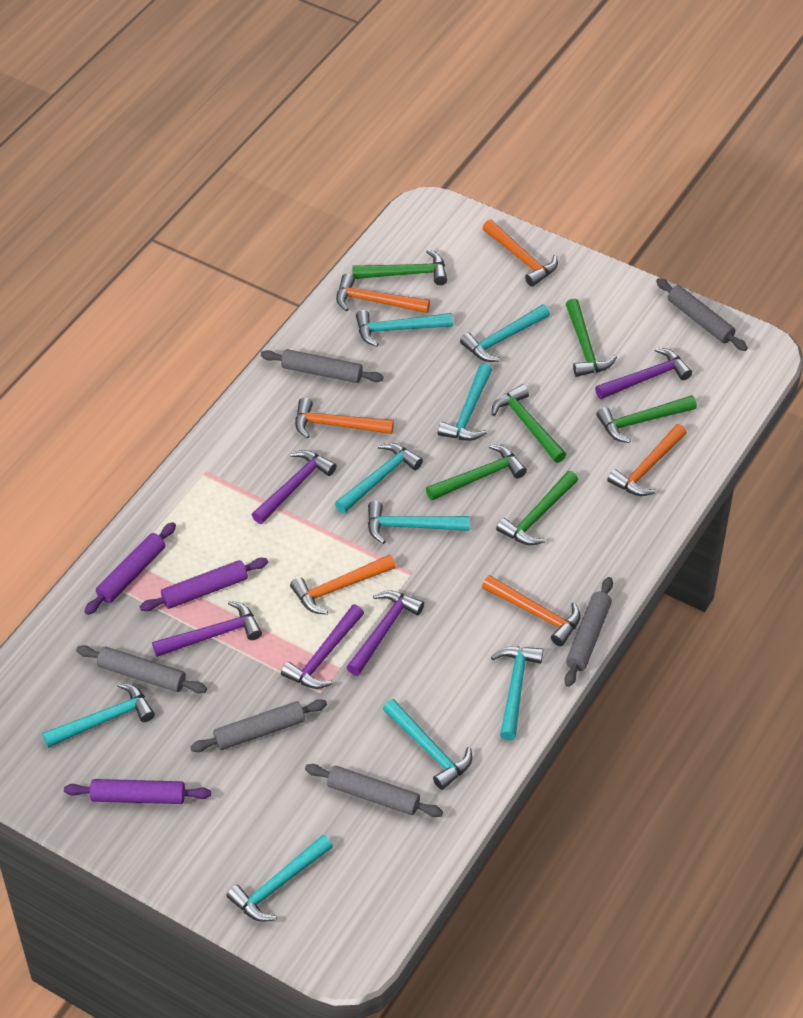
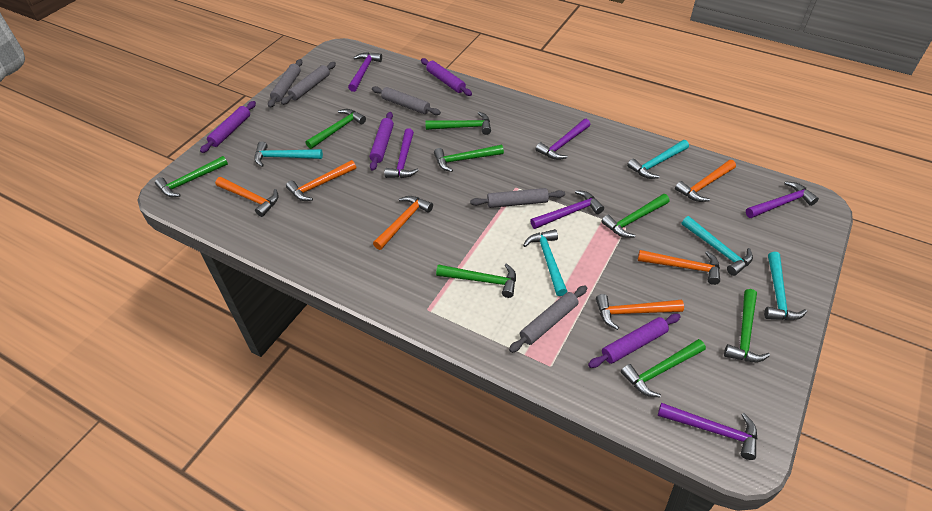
green hammer: [352,249,447,285] [426,444,527,500] [492,384,566,463] [496,471,578,545] [566,299,617,377] [596,395,697,443] = 6 -> [155,156,228,197] [306,109,366,149] [425,112,491,135] [434,145,504,172] [436,263,516,298] [601,194,670,238] [621,339,706,397] [724,289,770,362] = 8
grey rolling pin: [76,645,207,693] [190,699,327,752] [261,349,384,383] [305,764,443,817] [564,577,613,687] [656,278,748,351] = 6 -> [268,59,302,108] [281,62,336,105] [372,86,441,115] [470,188,565,208] [509,286,587,353] = 5
purple hammer: [152,601,262,657] [252,450,336,524] [281,604,364,689] [347,590,424,676] [595,348,692,399] = 5 -> [348,52,382,92] [384,128,419,178] [530,190,604,229] [536,119,591,160] [658,403,757,460] [746,181,819,218] = 6
purple rolling pin: [64,779,211,804] [84,522,176,615] [140,558,268,611] = 3 -> [200,101,256,153] [369,112,394,171] [421,58,472,96] [588,314,681,368] = 4
turquoise hammer: [42,683,155,748] [226,835,333,922] [335,443,423,513] [356,310,453,347] [368,501,470,544] [383,699,472,790] [438,363,492,441] [460,304,550,362] [491,646,543,740] = 9 -> [254,141,323,167] [523,229,568,296] [627,140,689,179] [682,216,753,276] [764,252,807,320] = 5

